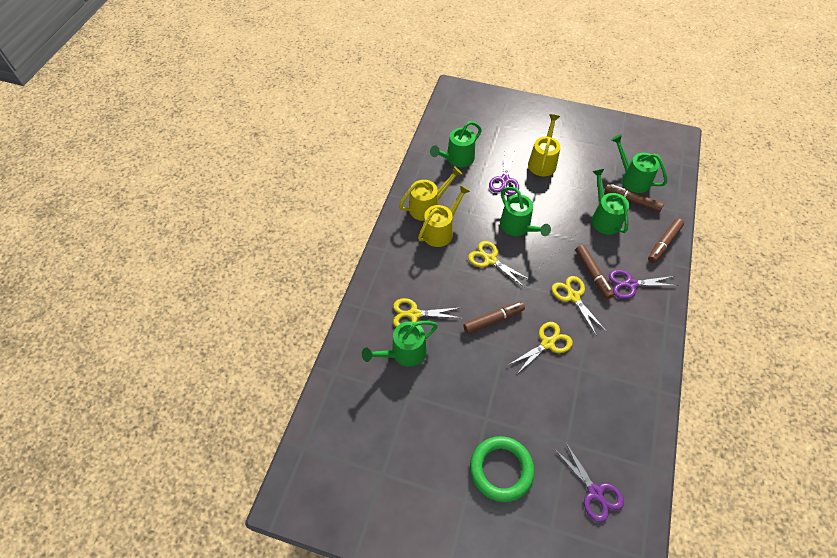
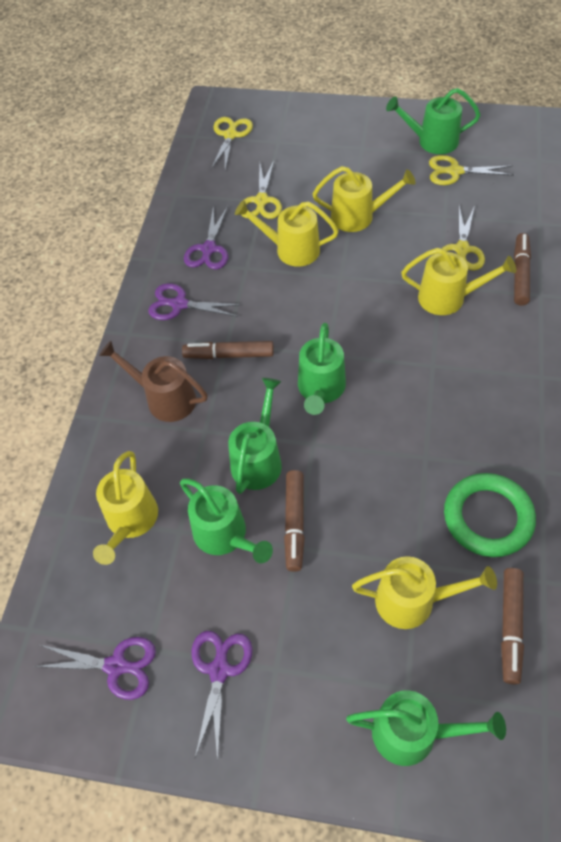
brown watering can: none = 0 -> [99,341,208,422] = 1
purple scissors: [489,151,519,195] [554,443,624,522] [609,270,678,299] = 3 -> [33,637,156,700] [148,283,242,320] [184,206,228,269] [191,631,252,761] = 4
yellow watering can: [399,166,462,221] [418,185,470,247] [528,114,560,176] = 3 -> [93,451,158,565] [235,200,339,267] [313,166,416,232] [352,556,497,629] [401,248,516,315] = 5

